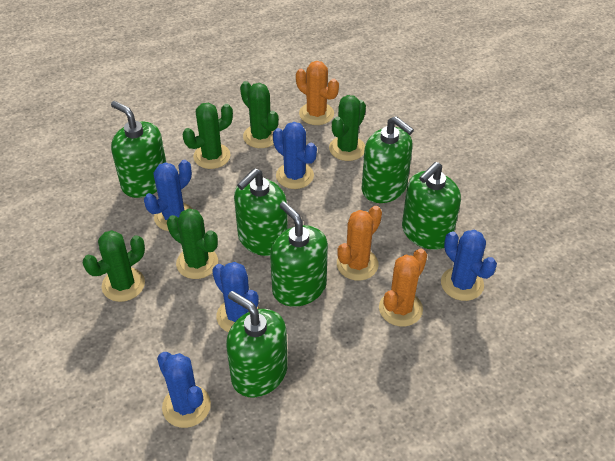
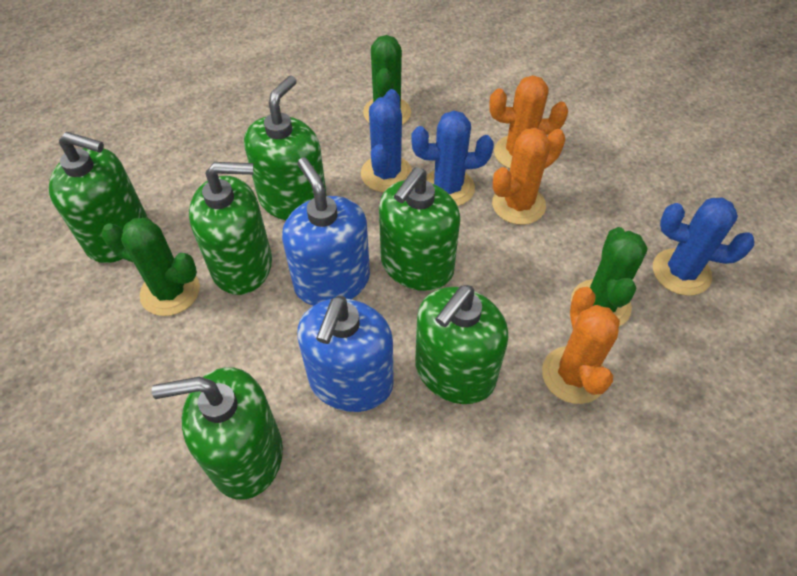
blue cactus: [144,160,192,231] [157,352,211,428] [212,262,259,332] [273,122,317,189] [441,230,497,301] = 5 -> [361,89,412,192] [411,110,494,206] [653,197,754,296] = 3
blue soap dispenser: none = 0 -> [282,157,370,306] [297,296,394,412] = 2
green cactus: [83,230,145,302] [167,209,218,279] [183,103,233,169] [240,81,279,148] [329,95,366,161] = 5 -> [102,218,200,316] [363,35,411,125] [571,227,648,326] = 3

